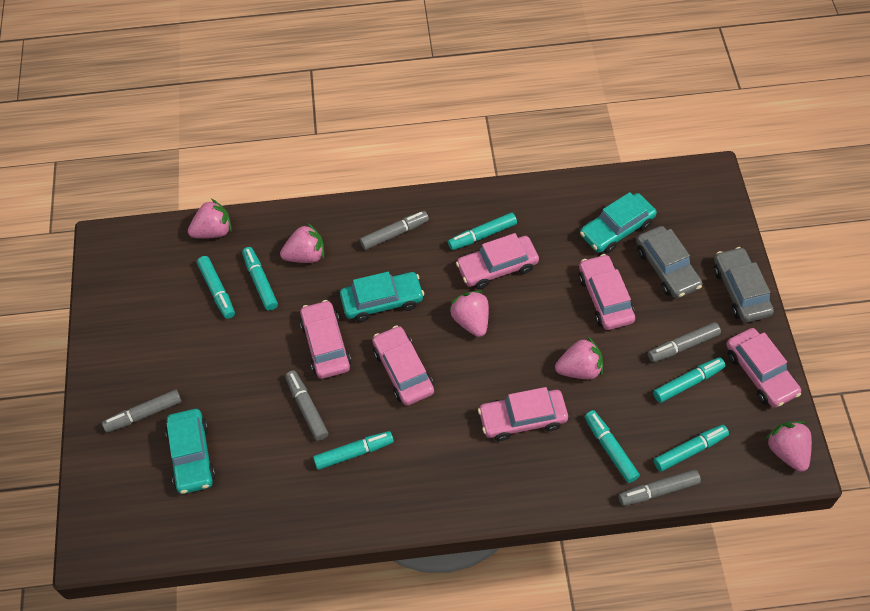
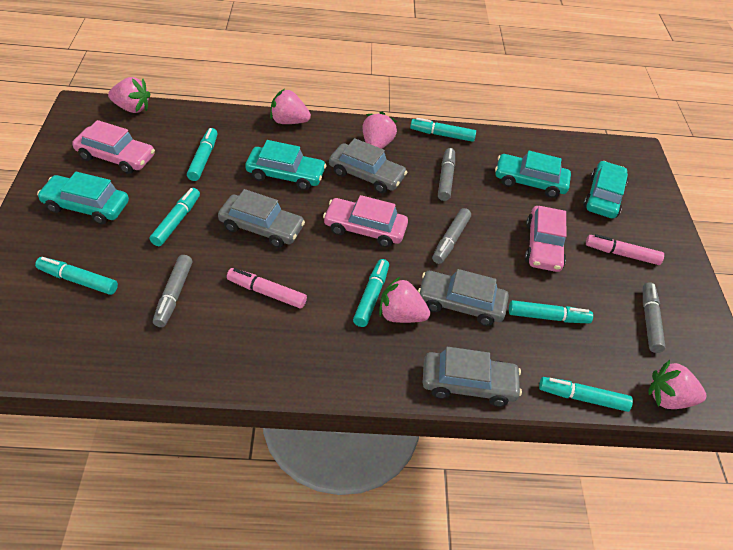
grey car: [636,226,703,299] [714,247,774,323] = 2 -> [218,189,305,248] [329,138,407,193] [418,269,509,326] [423,347,522,407] = 4
grey marker: [102,390,182,433] [285,370,328,441] [360,211,429,250] [619,469,701,506] [648,322,721,362] = 5 -> [153,255,193,327] [432,208,471,264] [438,148,455,201] [643,282,666,353] = 4
pink car: [300,300,351,379] [373,325,434,406] [456,233,539,289] [478,387,568,441] [579,254,635,330] [726,328,801,408] = 6 -> [72,120,155,174] [323,195,408,248] [525,206,566,272] = 3
pink marker: none = 0 -> [227,268,307,309] [586,234,664,265] = 2
turquoise car: [165,409,216,494] [340,272,424,322] [580,192,657,253] = 3 -> [37,172,129,224] [245,140,327,190] [495,151,571,198] [584,161,628,218] = 4

